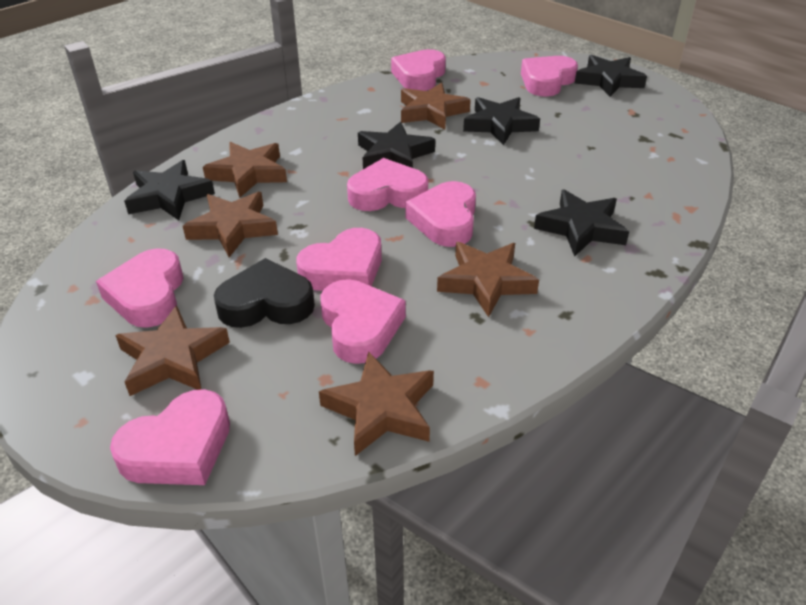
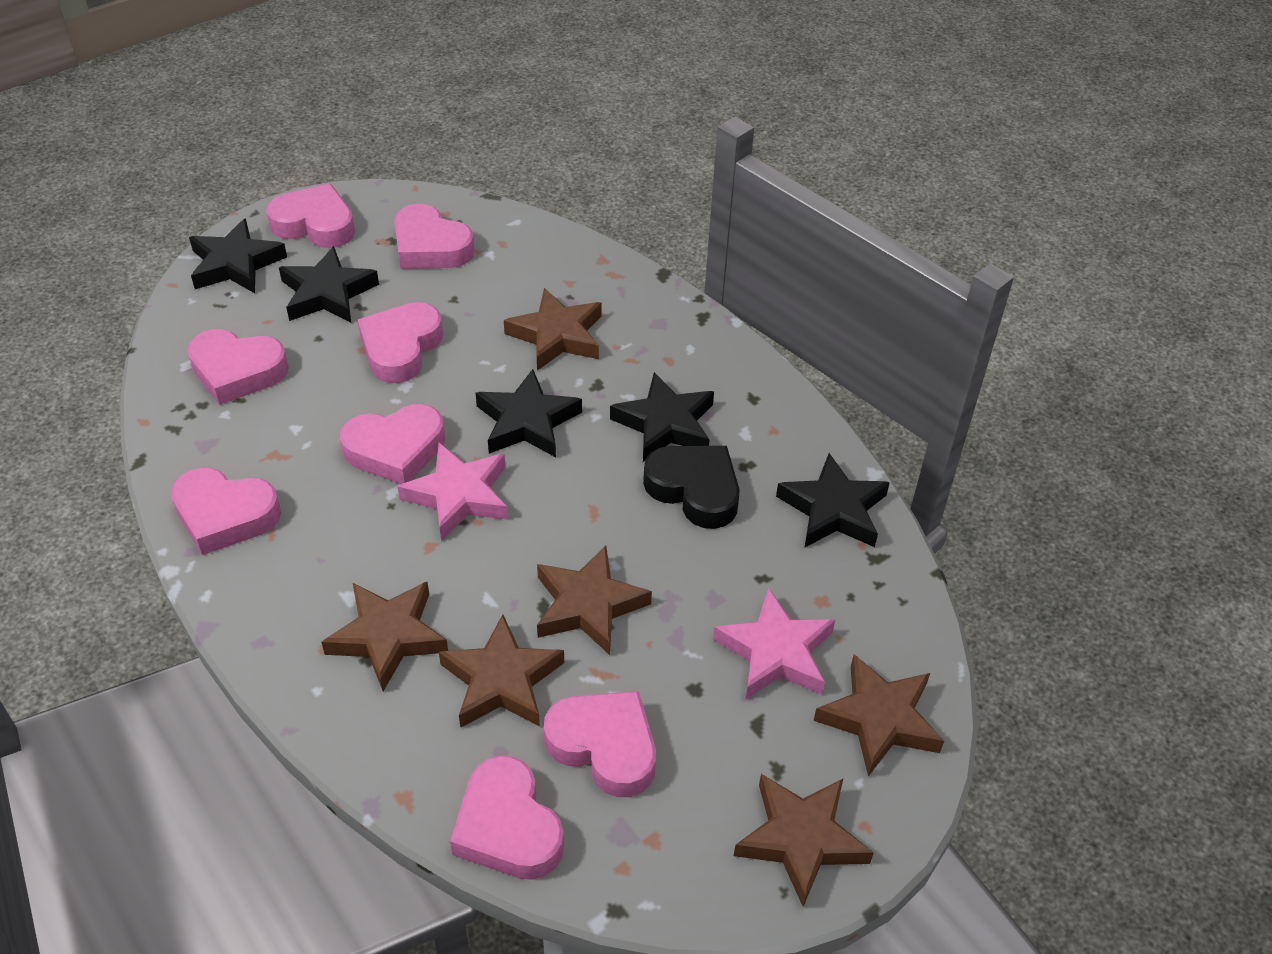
pink star: none = 0 -> [398,443,508,541] [713,587,835,699] = 2

